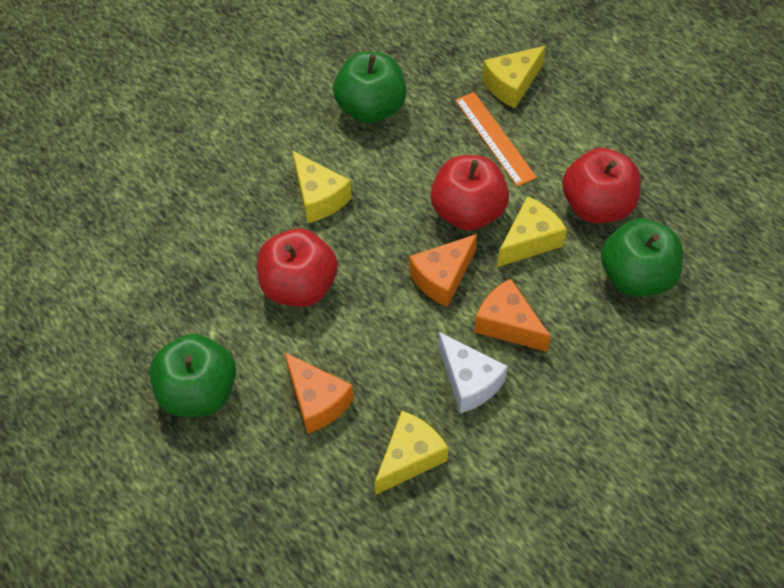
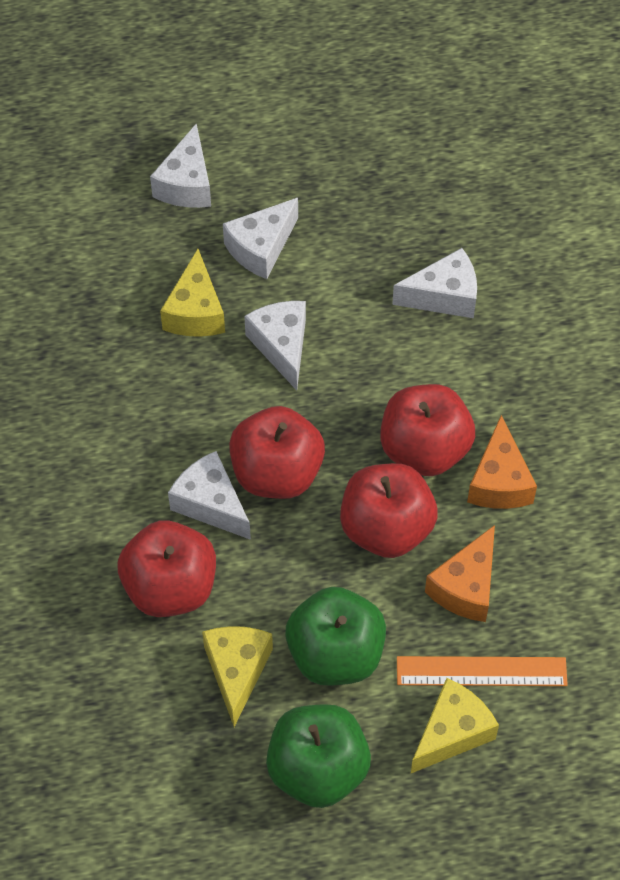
green apple: [149,334,236,417] [333,52,407,123] [601,218,683,297] = 3 -> [266,704,371,808] [285,587,386,686] = 2
orange cheese: [285,353,354,434] [409,234,477,307] [474,279,551,352] = 3 -> [425,525,495,622] [467,415,537,509] = 2
red apple: [257,228,338,307] [430,155,509,231] [562,148,641,223] = 3 -> [117,520,216,617] [229,406,325,499] [340,463,438,558] [380,384,475,476] = 4
white cheese: [438,332,508,413] = 1 -> [150,123,211,208] [168,451,251,540] [223,198,298,279] [244,301,306,391] [392,248,477,318] = 5
yellow cheese: [293,151,352,223] [375,411,448,495] [482,46,546,108] [497,196,567,267] = 4 -> [160,249,225,337] [202,626,273,727] [411,678,499,773] = 3

